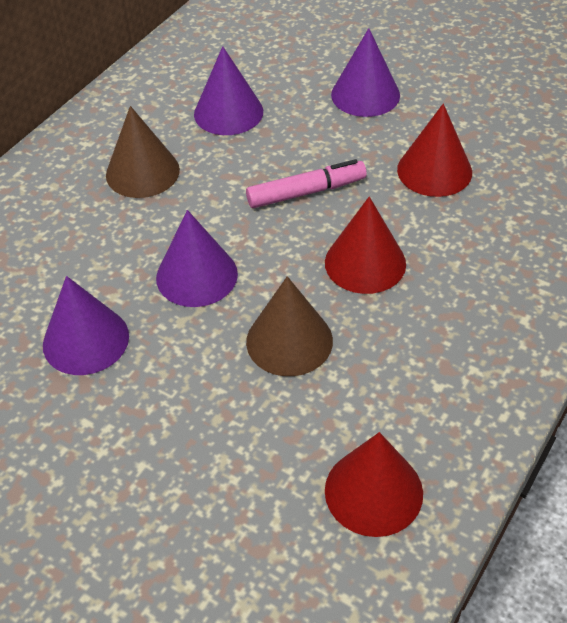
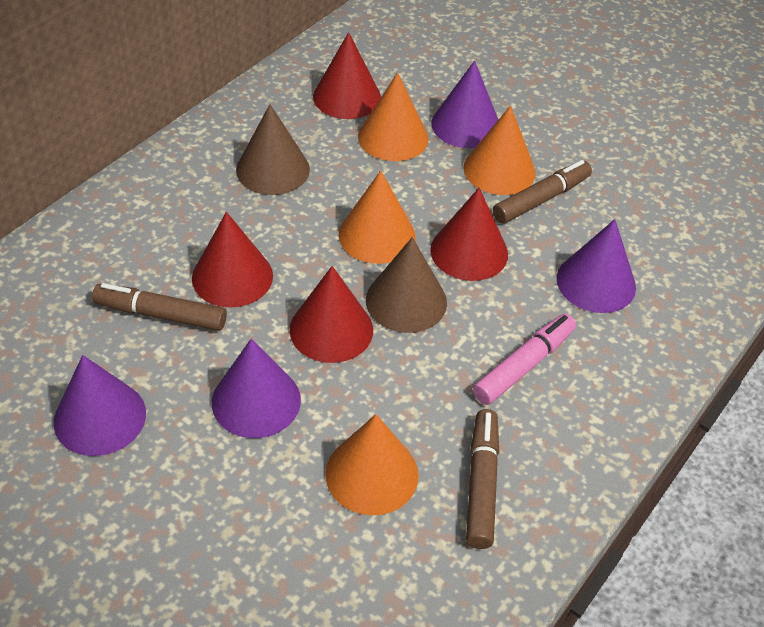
brown marker: none = 0 -> [92,283,227,331] [466,409,499,549] [493,160,592,224] = 3
orange cone: none = 0 -> [325,414,419,515] [338,171,416,264] [358,73,429,161] [463,106,536,195] = 4
red cone: [325,197,406,294] [325,432,423,537] [397,104,472,197] = 3 -> [192,212,273,307] [290,266,373,363] [313,32,381,119] [430,188,508,281] = 4

